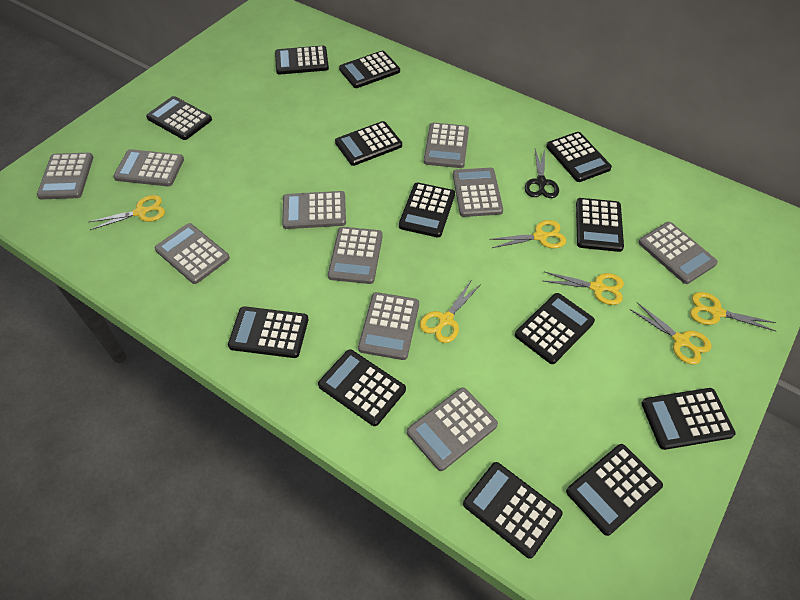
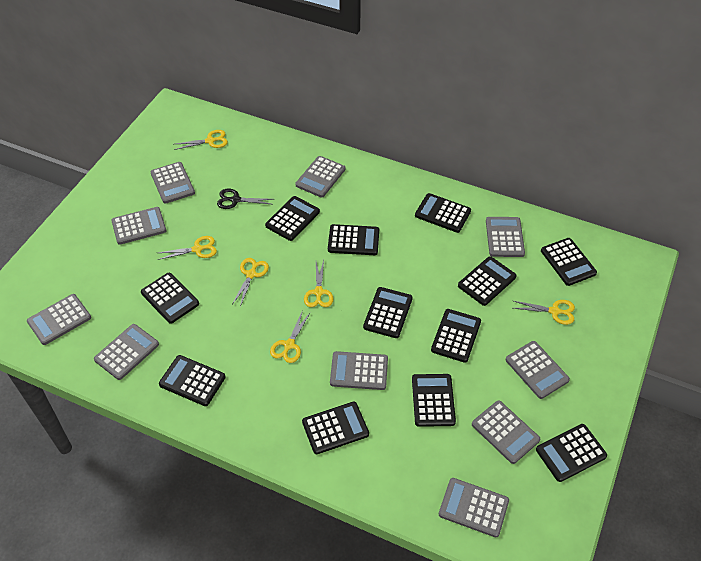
black calculator: [146,96,212,140] [228,306,308,358] [275,46,329,74] [318,349,406,426] [335,121,402,166] [339,51,400,88] [399,182,455,237] [463,462,563,559] [515,293,595,364] [546,132,612,182] [566,444,663,536] [576,198,624,252] [641,388,736,450] = 13 -> [141,273,199,324] [159,355,226,406] [265,196,320,241] [302,401,369,454] [328,224,379,255] [363,287,413,338] [412,374,456,427] [415,193,471,233] [431,309,481,363] [458,256,516,306] [536,424,607,482] [541,238,597,286] = 12

